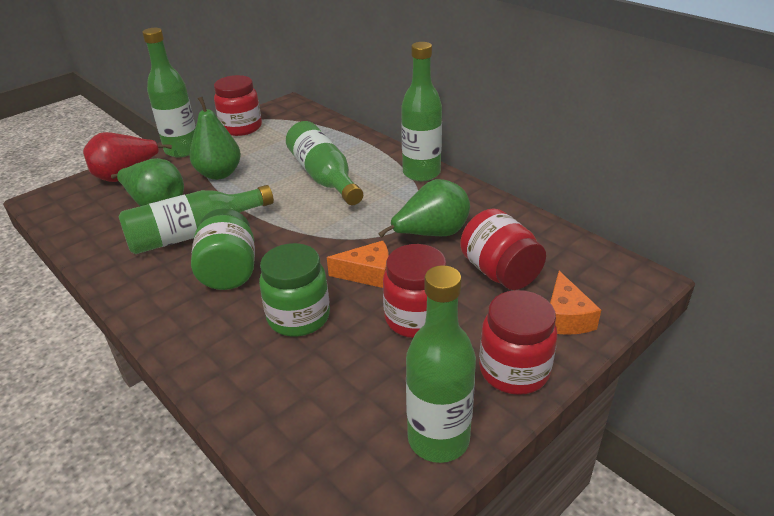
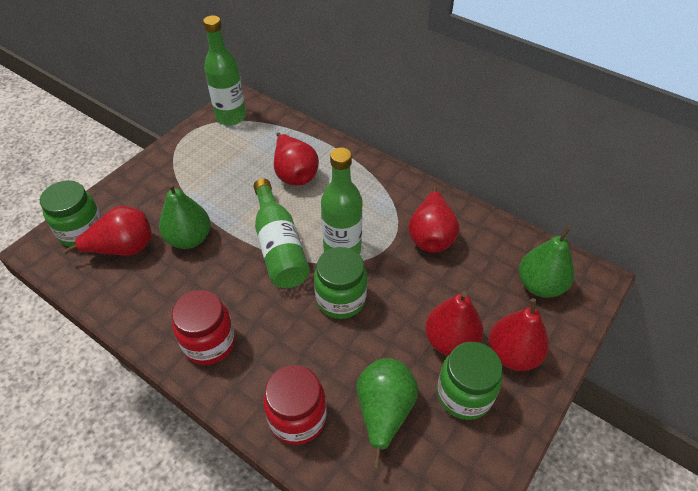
green bottle: [118,185,274,254] [142,28,196,158] [286,121,363,205] [401,42,442,181] [406,265,476,463] = 5 -> [203,15,246,126] [254,178,310,288] [321,147,363,254] = 3
green jar: [191,208,255,290] [259,243,330,336] = 2 -> [40,180,102,247] [314,247,367,319] [437,342,503,420] = 3
orange cheese: [327,241,389,288] [550,271,601,335] = 2 -> none = 0
red jar: [214,75,262,136] [383,244,447,338] [460,209,546,290] [479,290,557,395] = 4 -> [171,290,235,365] [263,365,327,445] = 2
red pear: [83,132,172,182] = 1 -> [63,206,152,255] [274,132,319,186] [408,187,459,253] [425,291,483,356] [489,298,549,371] = 5

